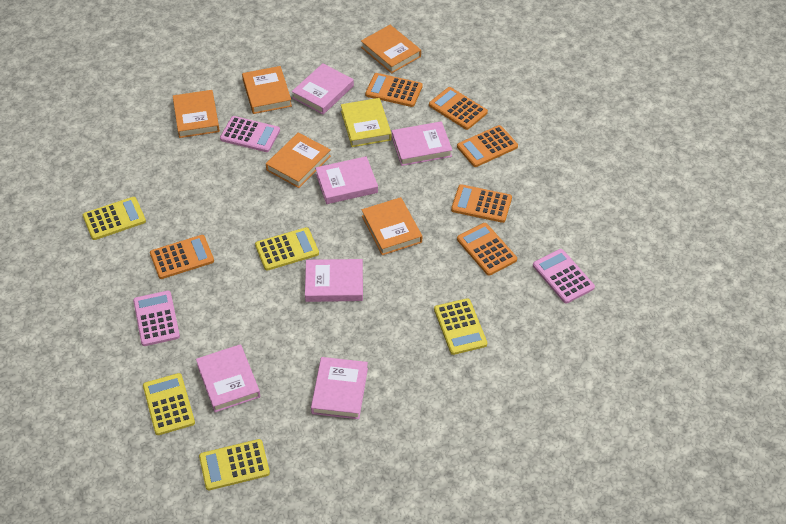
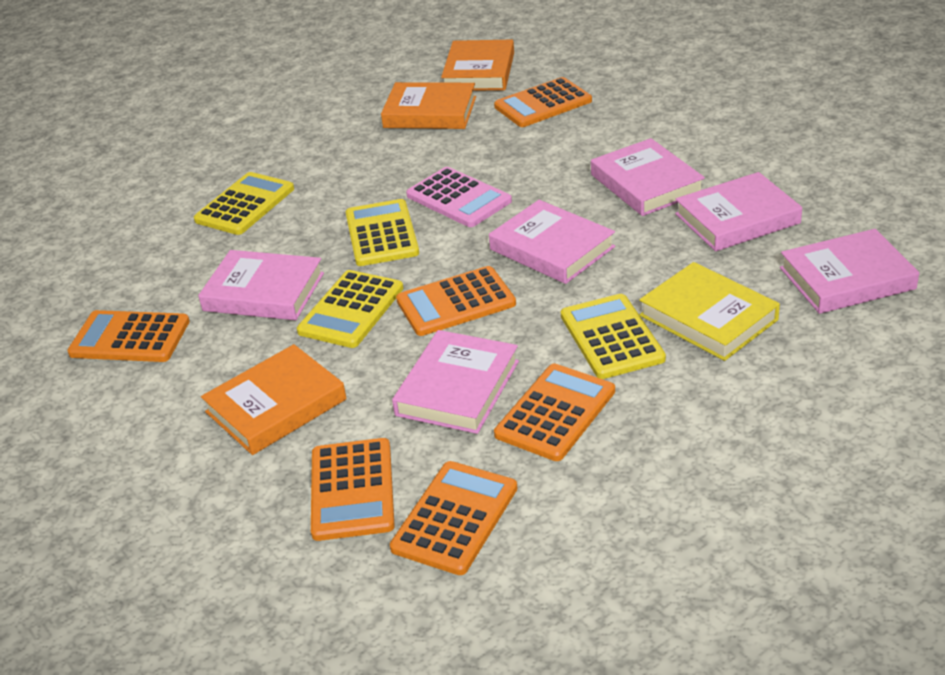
orange book: [173,90,220,138] [242,66,292,114] [266,132,331,188] [361,25,421,73] [362,197,422,255] = 5 -> [201,344,347,455] [381,82,476,129] [441,40,514,91] = 3
pink calculator: [133,291,180,346] [220,116,280,152] [533,249,595,304] = 3 -> [406,167,512,227] = 1
yellow calculator: [83,197,146,240] [143,373,195,435] [199,439,270,490] [255,227,319,271] [434,298,487,355] = 5 -> [194,172,294,235] [297,270,403,348] [346,199,419,266] [561,294,666,379] = 4

